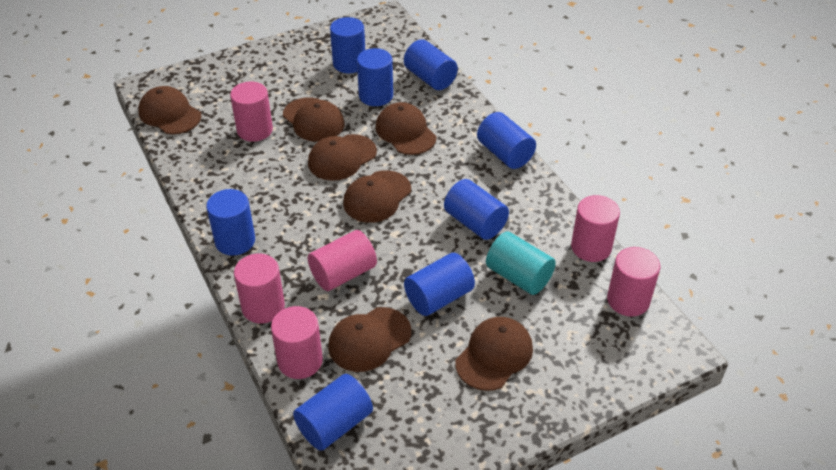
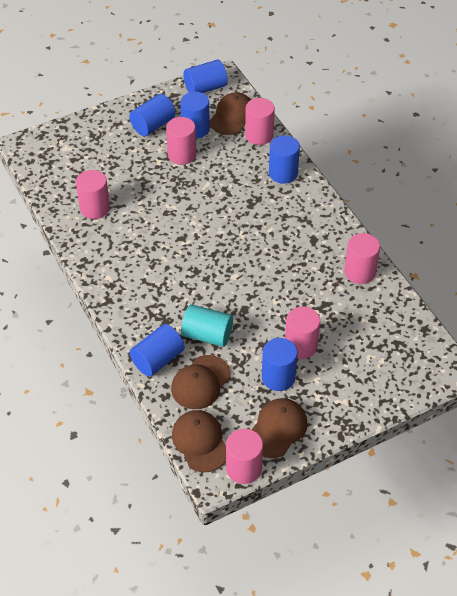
blue cylinder: [206,189,255,256] [293,374,373,451] [330,17,365,73] [357,48,393,106] [404,40,458,90] [404,253,475,316] [444,179,509,240] [477,112,536,169] = 8 -> [129,94,176,136] [130,324,185,377] [180,92,210,139] [183,60,227,93] [262,338,297,391] [269,135,300,184] = 6
brown cap: [138,86,201,134] [283,98,345,142] [308,134,377,181] [328,307,411,372] [343,170,411,223] [375,102,436,155] [455,317,533,391] = 7 -> [171,355,231,409] [172,410,226,472] [210,92,251,135] [251,398,308,458] = 4

